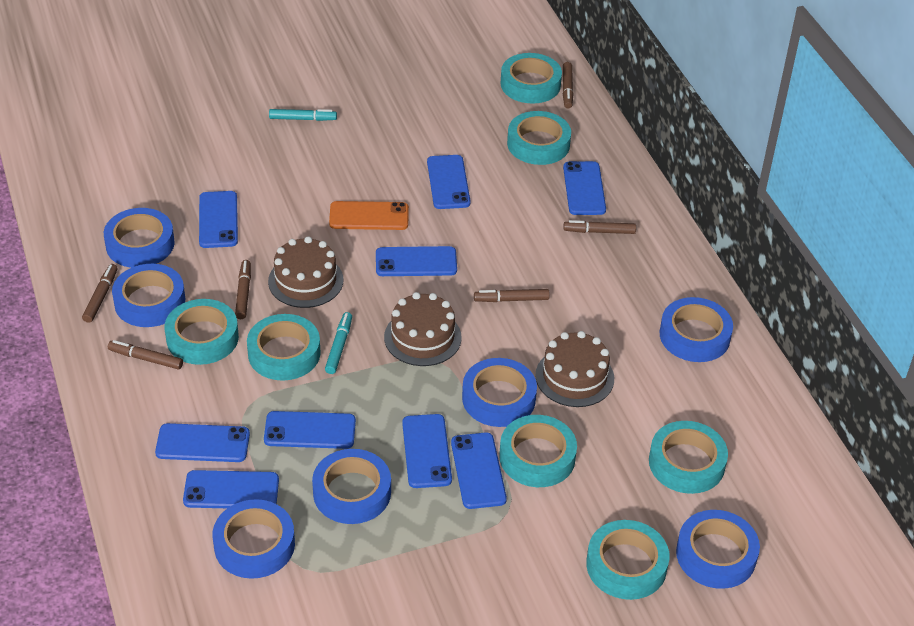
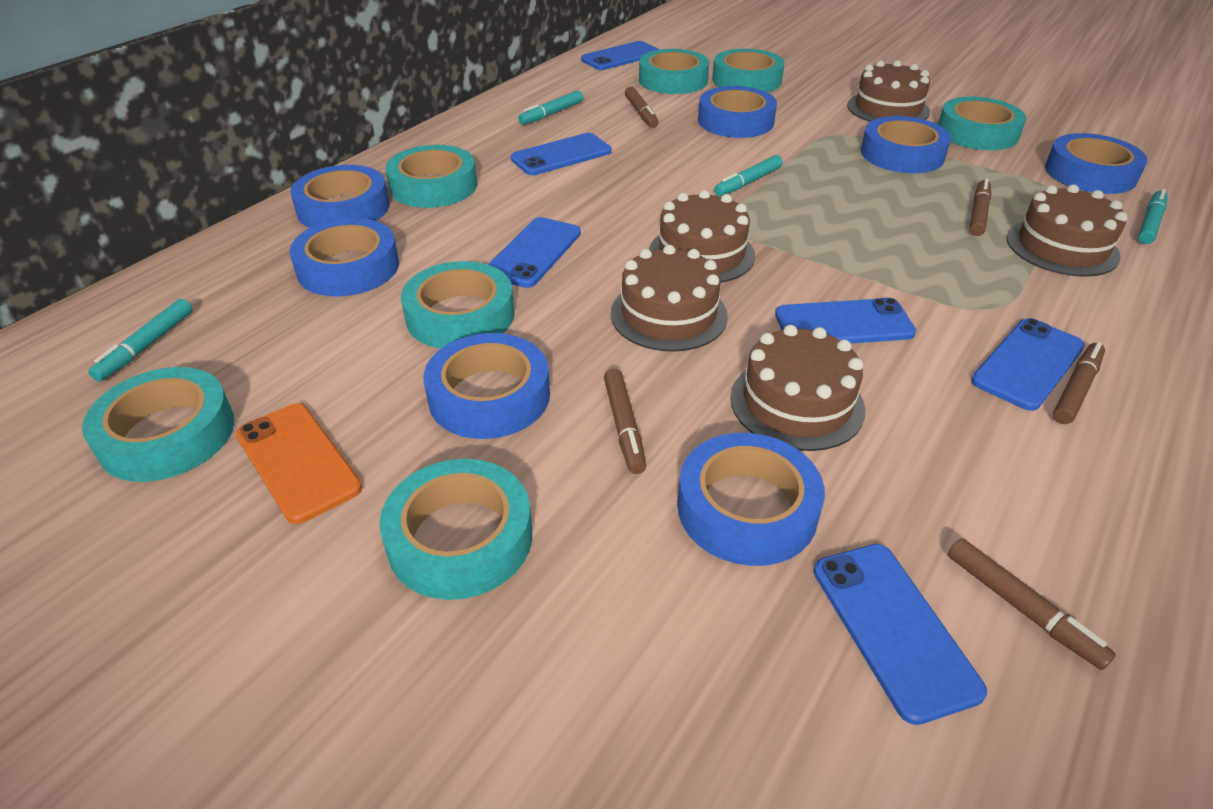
blue phone: [155,423,250,462] [183,470,279,508] [199,191,238,248] [264,411,356,449] [376,246,457,276] [402,414,452,488] [427,155,471,209] [451,432,507,509] [563,161,606,215] = 9 -> [488,217,581,288] [510,133,612,175] [581,41,659,70] [775,298,916,343] [814,544,987,725] [971,318,1085,411] = 6
brown cake: [268,236,343,308] [384,292,462,366] [535,331,614,407] = 3 -> [611,245,728,352] [649,190,755,283] [730,325,865,451] [847,60,930,122] [1007,185,1128,277] = 5
brown marker: [82,264,118,323] [108,340,183,370] [235,260,251,319] [474,289,550,302] [563,62,573,109] [563,220,636,234] = 6 -> [604,369,646,474] [625,86,659,128] [948,539,1116,670] [969,178,991,236] [1053,342,1105,424] = 5
turquoise marker: [269,109,337,121] [325,312,352,374] = 2 -> [88,299,193,381] [518,90,583,125] [714,155,783,196] [1138,189,1168,244] = 4

